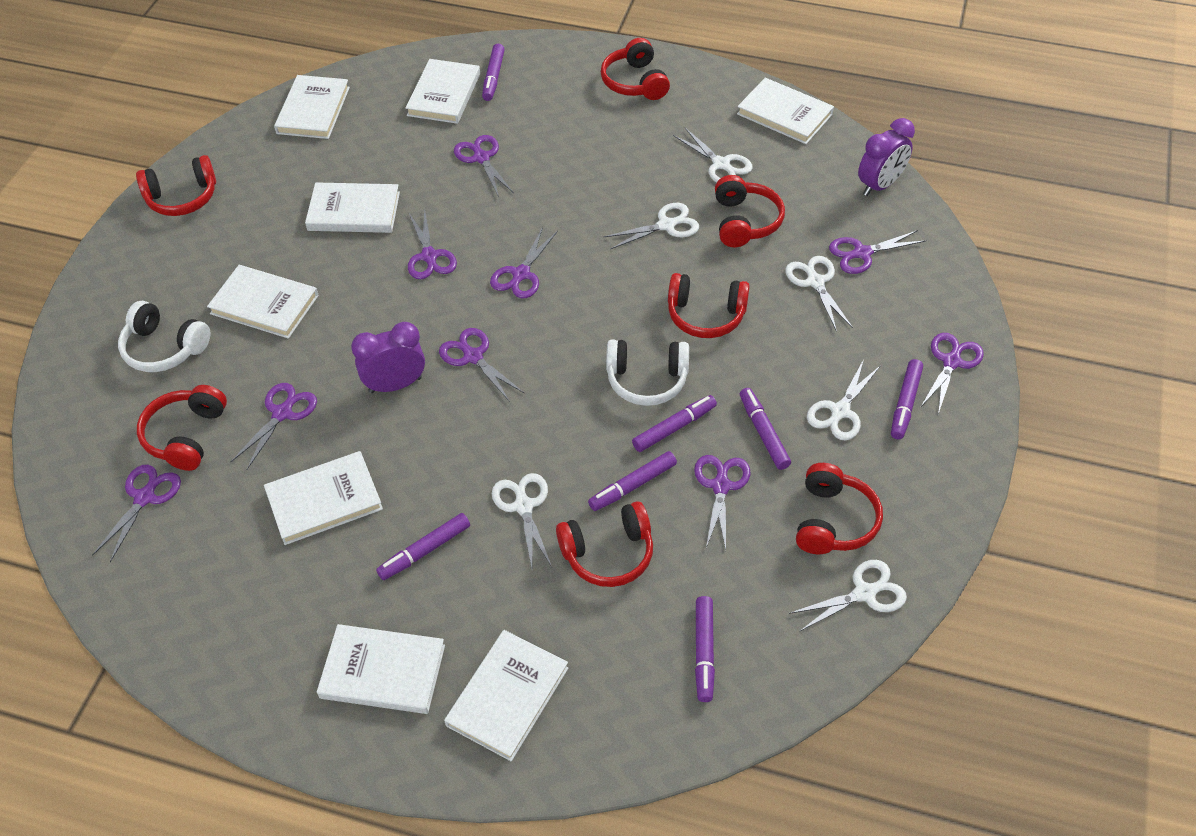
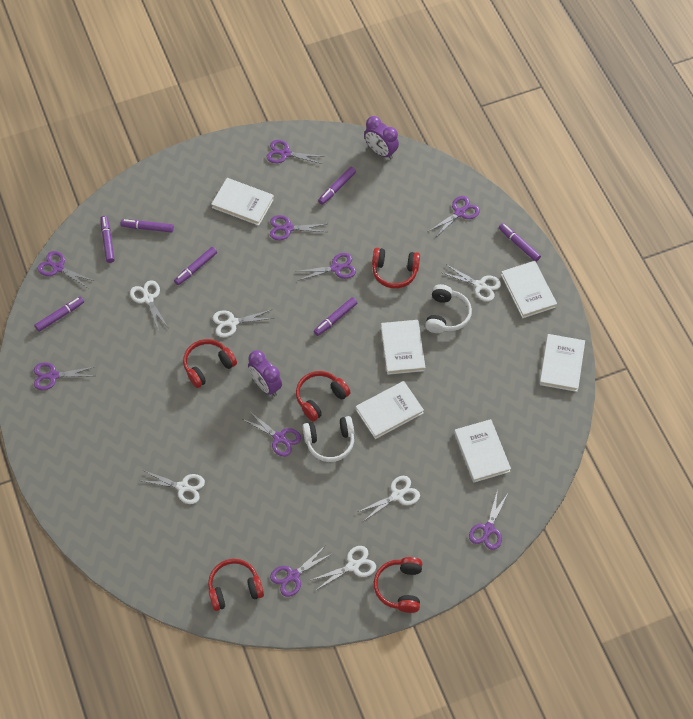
red headphones: [136,155,216,216] [137,385,227,471] [556,501,653,587] [601,38,670,100] [668,273,750,338] [715,175,785,247] [796,463,883,554] = 7 -> [183,339,237,388] [208,559,264,611] [296,371,351,421] [372,248,420,288] [374,557,422,613] = 5
white book: [207,265,319,339] [264,451,383,545] [274,75,350,139] [305,182,400,233] [317,624,445,714] [405,59,480,124] [444,630,568,761] [737,78,834,144] = 8 -> [211,178,274,226] [356,381,424,439] [381,320,426,375] [454,419,511,483] [501,261,557,318] [539,334,585,392] = 6

